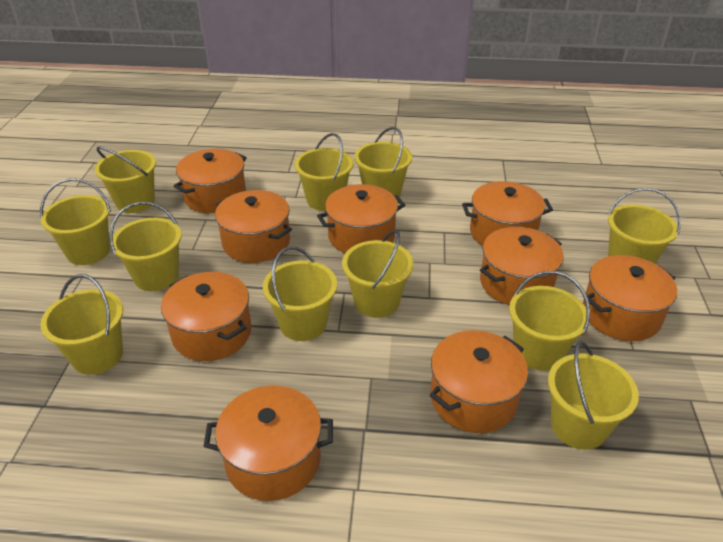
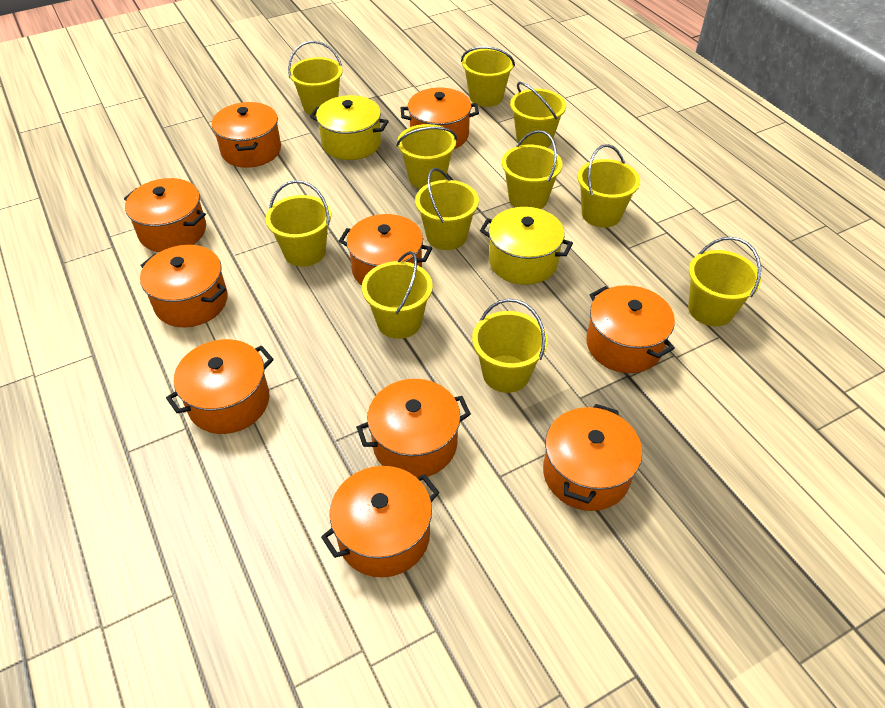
orange pot: [161,272,252,361] [173,149,247,213] [204,385,333,501] [215,190,292,263] [317,184,405,253] [430,330,528,433] [462,181,553,246] [480,227,564,305] [583,255,677,341] = 9 -> [124,178,206,252] [140,245,228,327] [166,339,274,434] [212,102,281,168] [321,466,439,577] [339,214,432,286] [356,379,471,477] [401,88,479,149] [543,404,642,511] [586,285,675,373] = 10
yellow pot: none = 0 -> [310,95,389,160] [480,207,573,285] = 2

